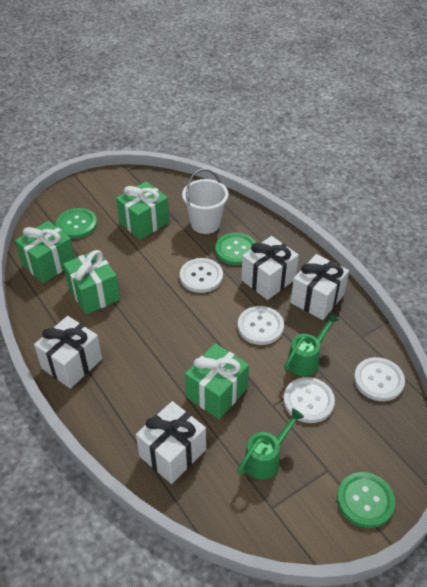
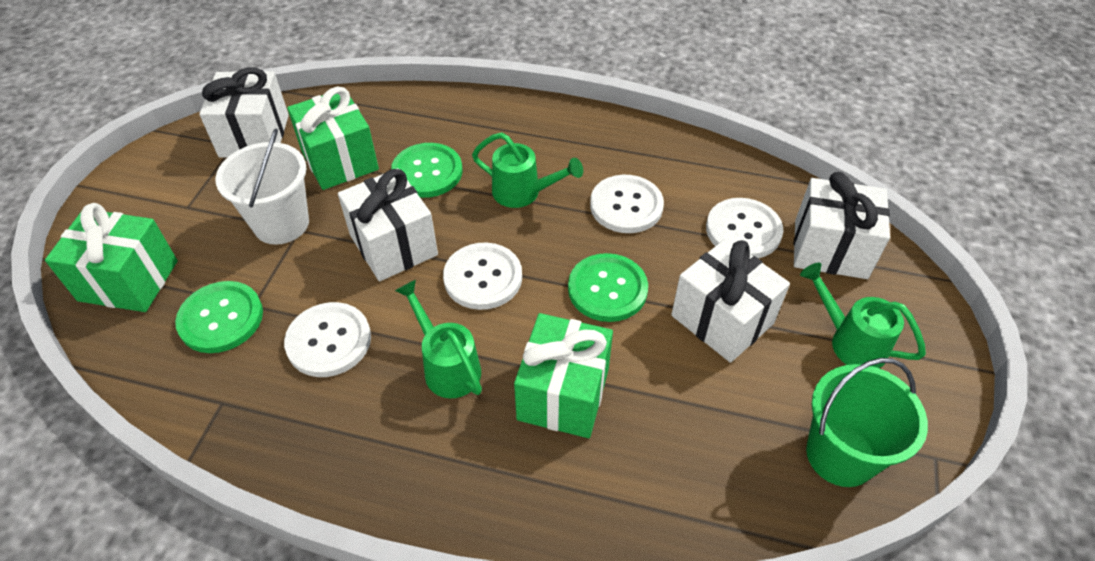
green bucket: none = 0 -> [806,358,928,487] = 1
green gift: [15,221,75,283] [63,250,120,315] [116,181,169,240] [185,343,249,419] = 4 -> [45,203,178,312] [287,87,379,190] [514,313,613,438] = 3
green watering can: [237,408,304,480] [284,313,339,377] = 2 -> [395,280,482,398] [472,133,583,208] [800,263,926,368] = 3

